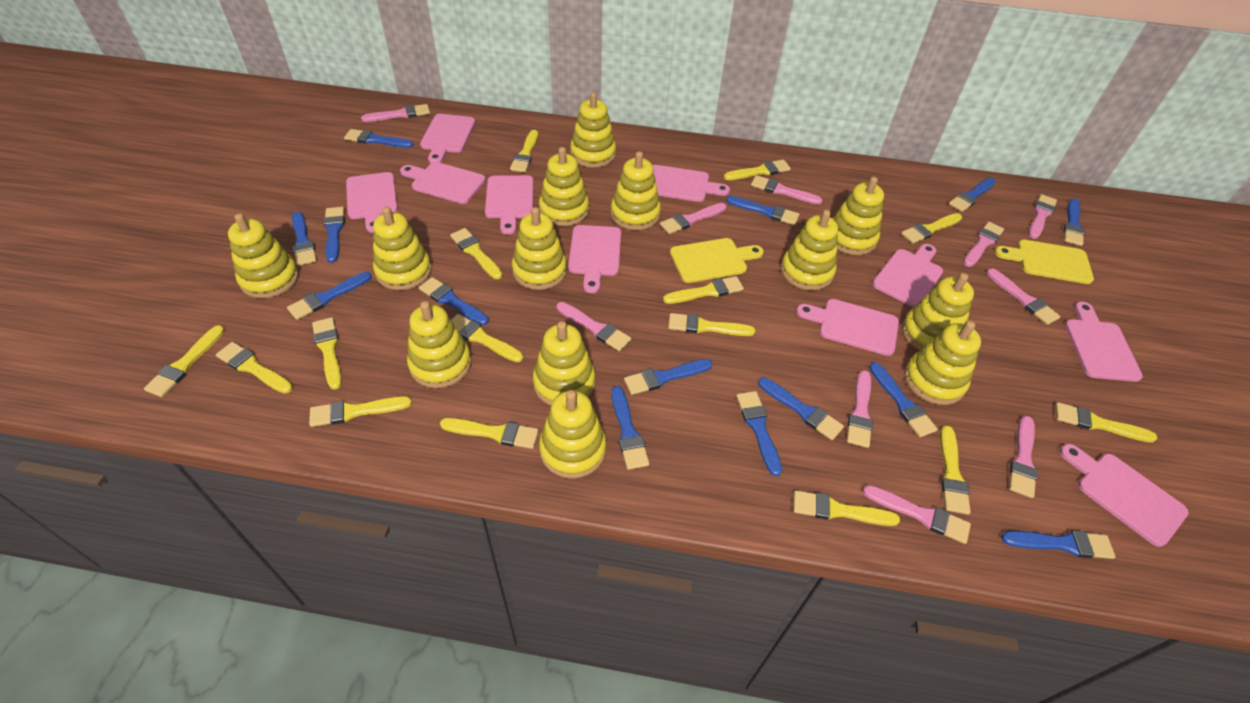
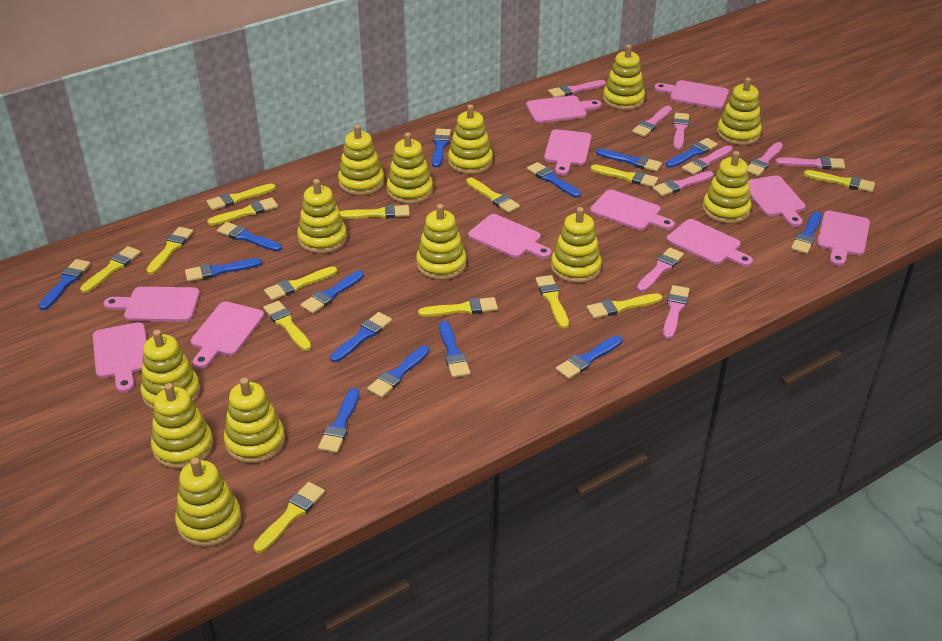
pink brush: [361,104,430,122] [557,302,631,351] [660,203,726,234] [751,175,822,205] [847,370,873,448] [863,485,971,544] [963,222,1004,267] [987,268,1061,325] [1009,416,1038,498] [1028,194,1057,239] = 10 -> [548,80,606,98] [632,106,672,137] [637,247,684,292] [652,171,714,196] [663,285,690,339] [673,113,689,150] [682,145,733,175] [747,142,783,176] [775,157,845,169] = 9
pink cutting board: [346,172,398,233] [400,162,486,204] [420,114,476,163] [485,175,534,235] [568,225,621,293] [653,165,730,202] [796,299,899,356] [872,244,943,307] [1060,444,1189,547] [1065,302,1143,382] = 10 -> [93,322,147,393] [104,287,200,322] [191,301,264,369] [468,214,552,259] [526,96,601,123] [544,129,592,176] [590,189,675,230] [654,80,729,109] [667,219,753,267] [748,175,806,227] [817,211,870,266] = 11
yellow brush: [144,325,225,397] [216,342,293,394] [309,396,412,427] [312,317,342,390] [440,418,539,449] [450,228,502,279] [451,314,523,362] [510,130,538,173] [663,276,744,304] [668,313,755,336] [724,159,791,180] [793,490,900,526] [901,213,962,244] [940,425,971,515] [1055,402,1157,443] = 15 -> [80,246,141,293] [146,227,193,274] [206,184,276,210] [207,197,278,226] [253,482,325,553] [263,300,311,351] [264,266,337,301] [340,205,410,219] [418,297,498,317] [466,178,520,213] [535,275,569,329] [587,293,662,319] [591,165,658,187] [804,170,875,192] = 14
yellow cutting board: [670,238,764,283] [995,240,1094,284] = 2 -> none = 0

